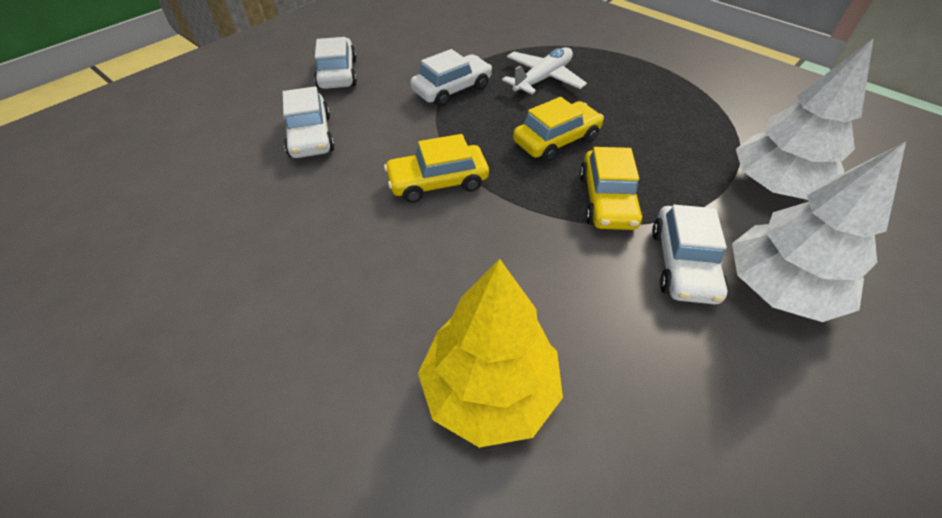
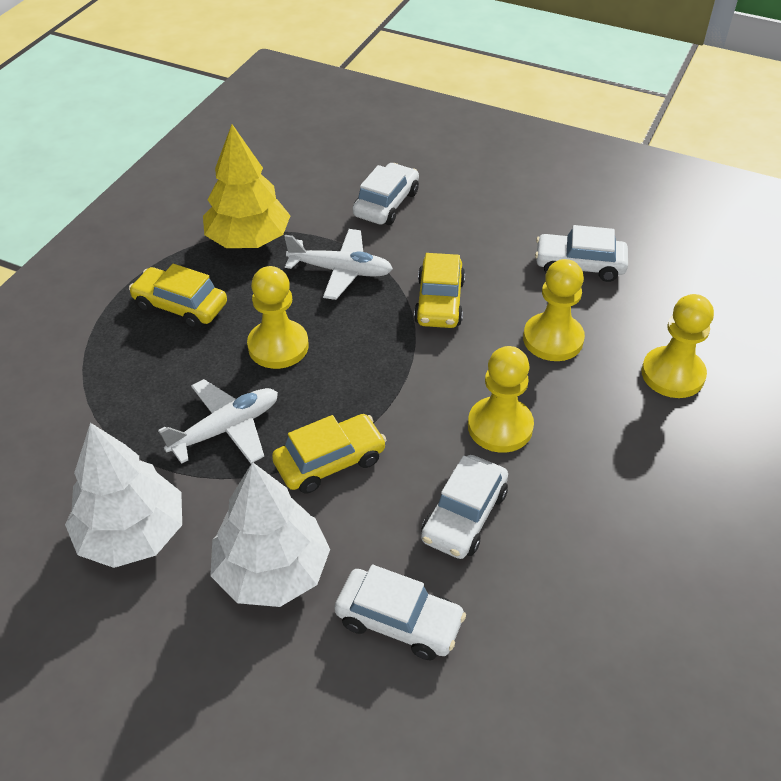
white plane: [502,47,587,95] = 1 -> [158,379,278,464] [284,229,393,300] = 2
yellow pawn: none = 0 -> [247,266,309,369] [468,346,534,453] [523,259,585,361] [641,294,714,398] = 4

